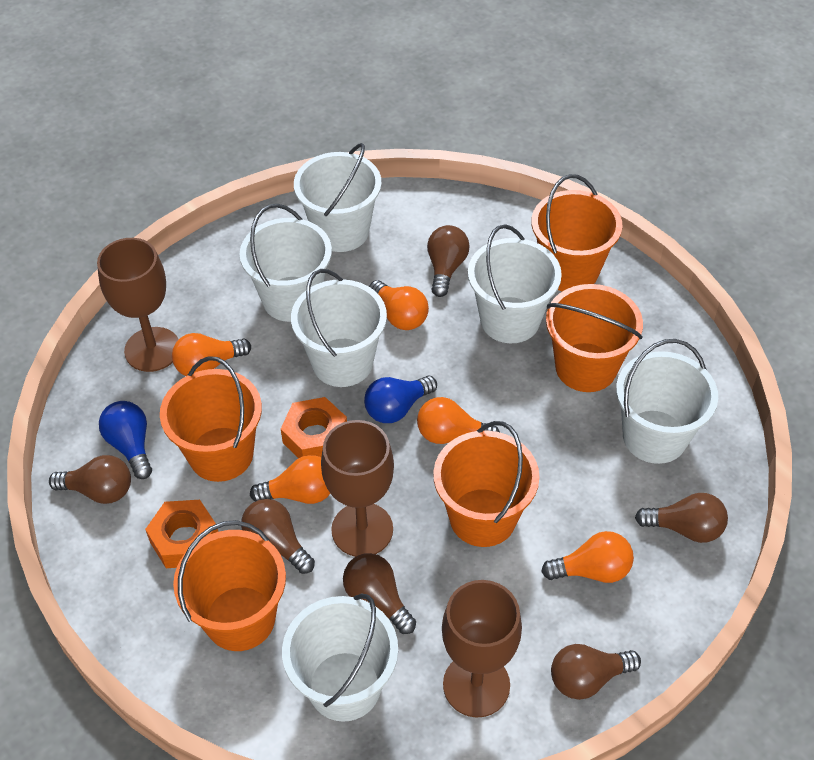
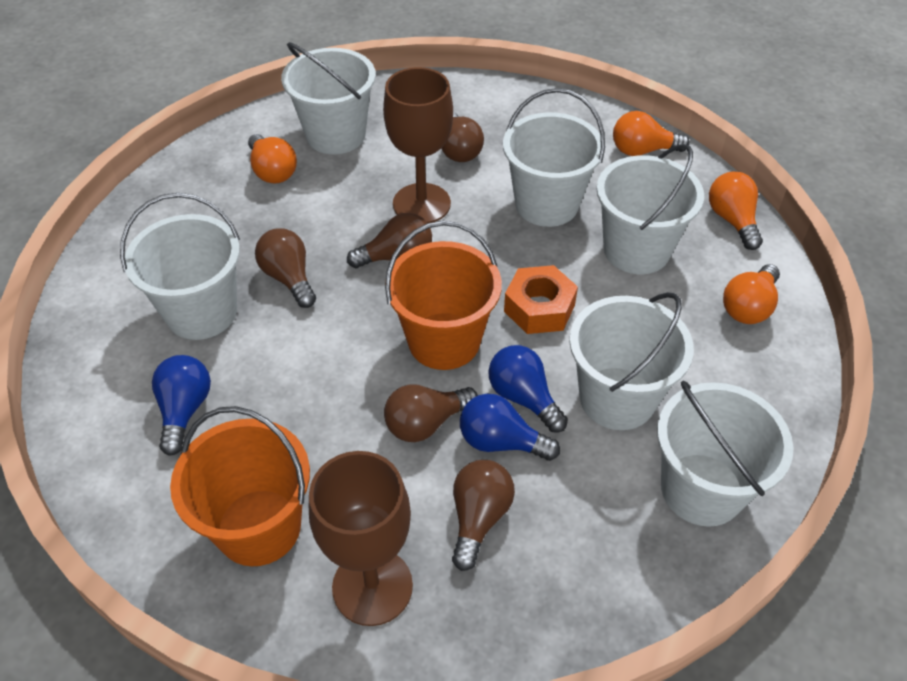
blue light bulb: [99,401,152,479] [364,376,437,423] = 2 -> [152,355,211,456] [460,394,560,461] [488,345,568,432] = 3
brown goblet: [97,238,179,372] [321,420,394,557] [442,580,522,718] = 3 -> [309,451,413,626] [383,67,453,223] = 2
brown light bulb: [49,455,131,504] [241,499,315,574] [343,553,416,634] [427,225,470,297] [551,644,641,700] [635,493,728,543] = 6 -> [255,228,316,308] [347,213,432,268] [384,385,478,442] [441,112,484,162] [452,460,515,571] = 5
orange bucket: [160,356,262,482] [173,520,286,651] [433,421,540,547] [531,174,622,291] [546,284,643,392] = 5 -> [170,406,310,566] [385,221,502,370] = 2
orange light bulb: [172,333,251,376] [250,455,331,504] [369,280,429,330] [417,397,500,444] [541,531,634,583] = 5 -> [248,134,297,183] [613,111,690,156] [709,171,763,250] [723,264,780,324] = 4
orange nut: [145,500,218,568] [281,397,347,458] = 2 -> [504,265,578,334] = 1

